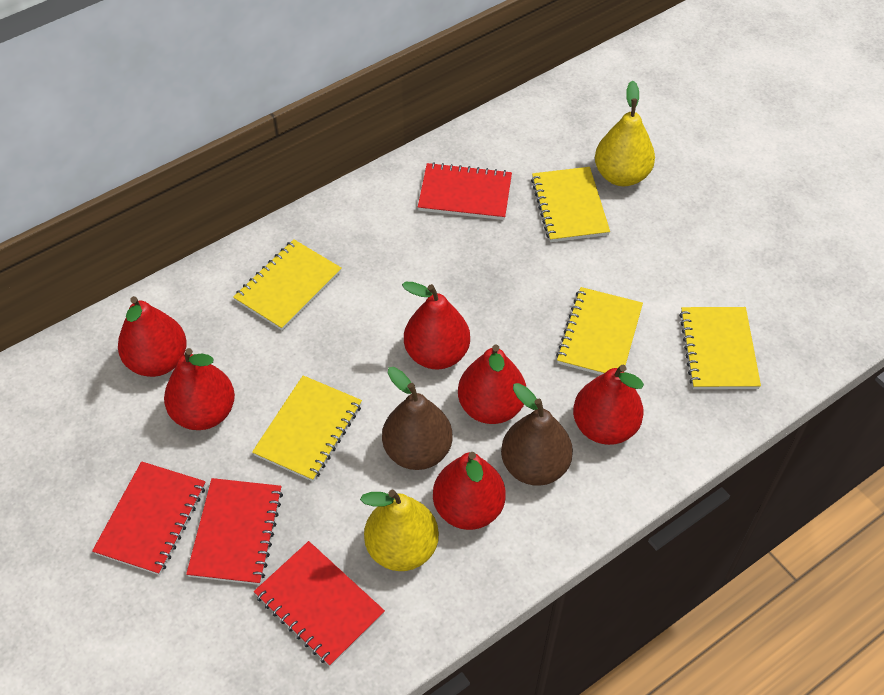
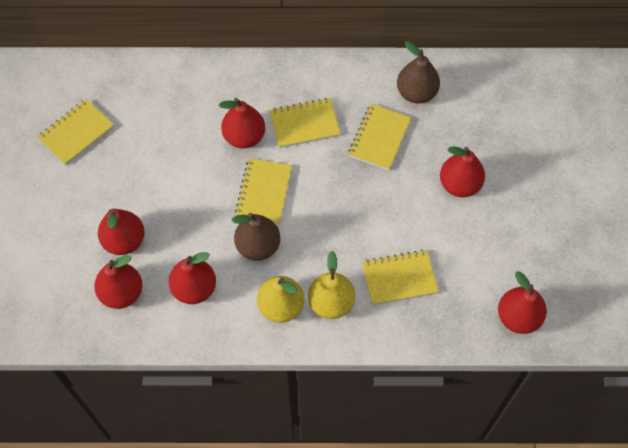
red notebook: [92,461,206,575] [186,478,283,585] [254,541,385,667] [418,162,512,220] = 4 -> none = 0

